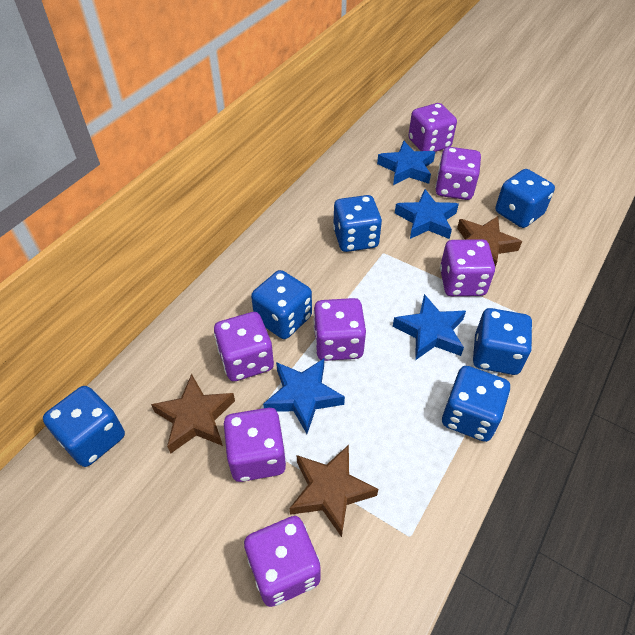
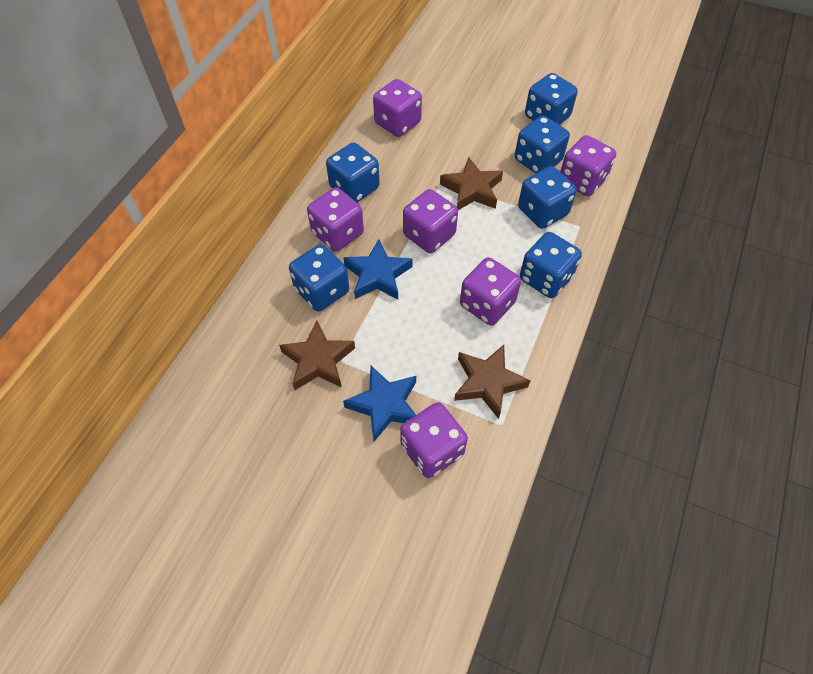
blue star: [263,359,345,434] [377,140,435,185] [393,294,466,360] [395,189,459,239] = 4 -> [343,239,412,300] [343,366,416,442] = 2
purple dice: [214,312,274,381] [224,408,286,482] [244,516,321,607] [313,298,366,361] [409,103,457,152] [435,147,481,200] [440,239,495,296] = 7 -> [307,187,364,252] [373,79,422,137] [400,402,468,478] [403,189,458,253] [460,257,521,325] [560,135,616,196] = 6

